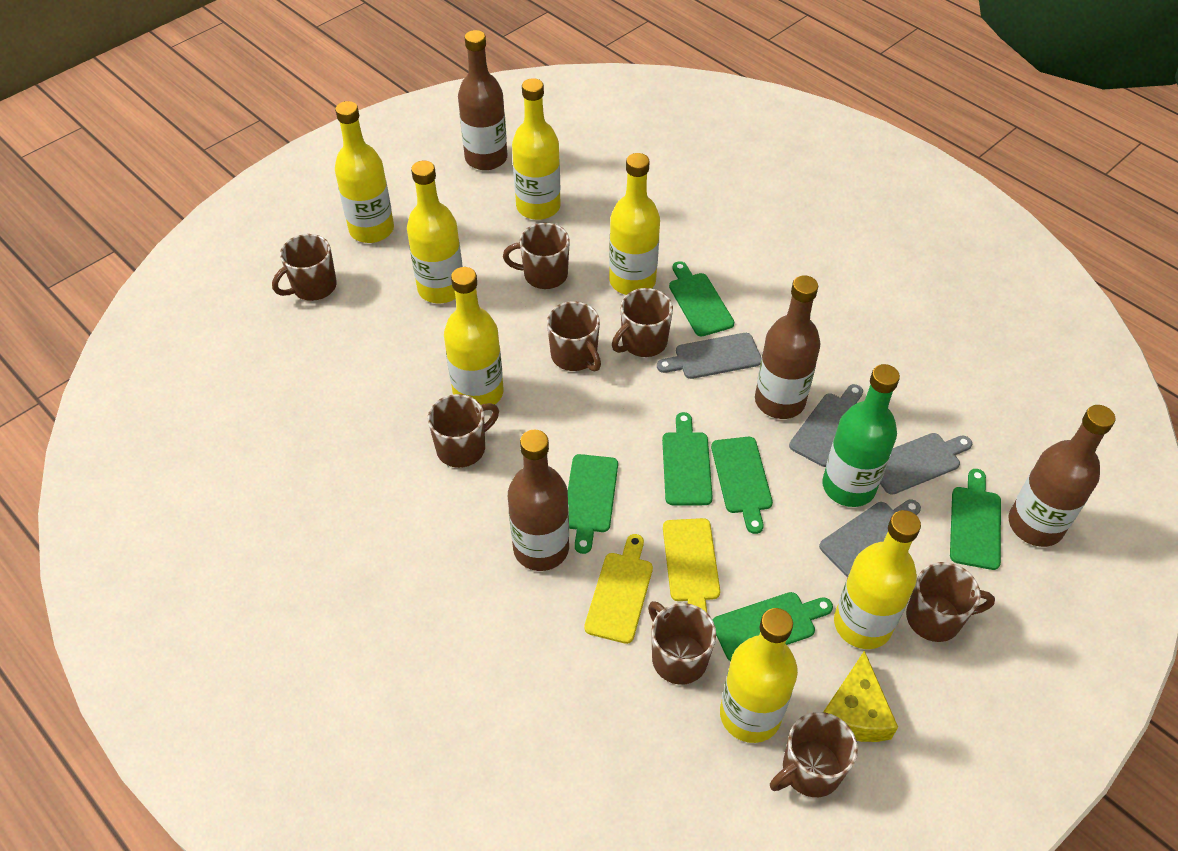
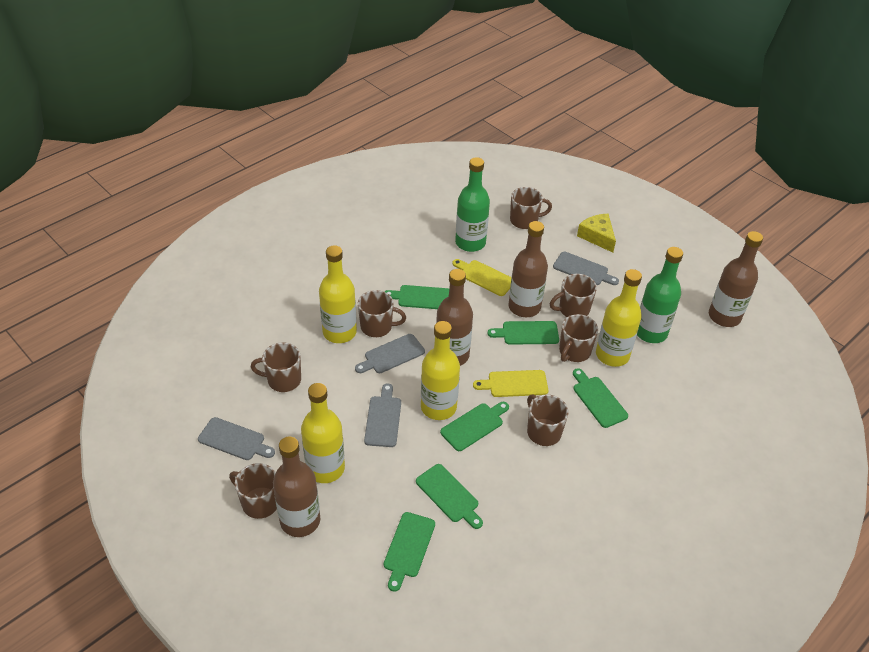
brown mug: [272,234,337,301] [428,394,499,468] [503,223,570,289] [547,301,601,371] [612,288,673,357] [648,601,716,685] [770,712,858,797] [906,562,995,642] = 8 -> [229,463,277,519] [251,342,301,392] [358,290,406,337] [510,187,552,229] [527,394,568,446] [550,274,597,317] [559,314,598,362] = 7
green bottle: [822,364,900,507] = 1 -> [455,157,490,252] [637,247,683,343] = 2
yellow bottle: [335,101,394,243] [407,161,463,303] [444,267,504,405] [512,78,560,220] [609,153,660,295] [720,608,798,743] [834,510,921,649] = 7 -> [301,383,345,483] [319,245,357,343] [421,321,460,420] [596,269,642,367] = 4

